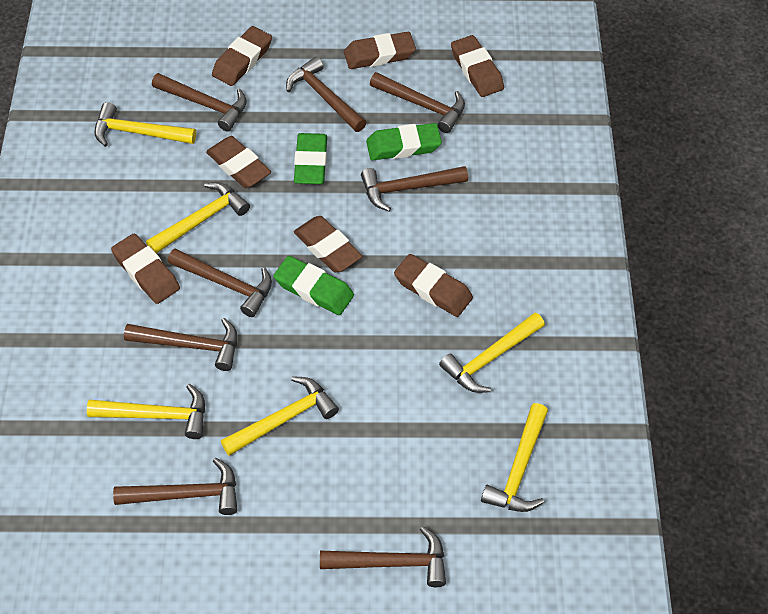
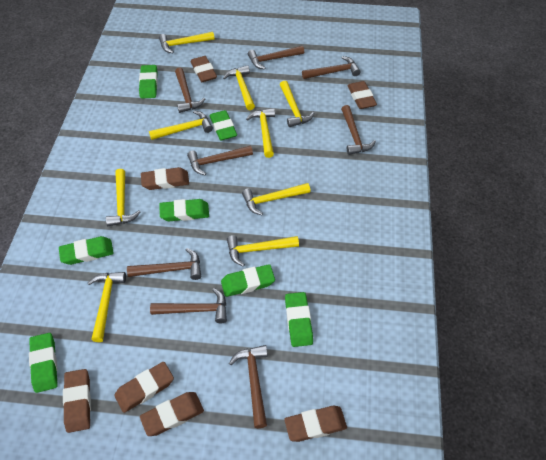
green eraser: [273,256,354,315] [294,133,327,184] [366,123,442,160] = 3 -> [29,333,58,393] [59,236,114,265] [139,65,158,99] [159,199,209,221] [209,110,237,140] [221,264,275,297] [285,292,313,347] = 7
yellow hammer: [87,384,205,439] [94,102,196,147] [146,182,250,254] [221,376,339,456] [439,313,545,393] [481,403,548,512] = 6 -> [88,272,126,342] [106,169,140,226] [149,111,213,140] [159,32,215,53] [223,65,255,110] [227,235,299,267] [242,183,311,215] [246,108,275,158] [280,81,315,127] = 9

